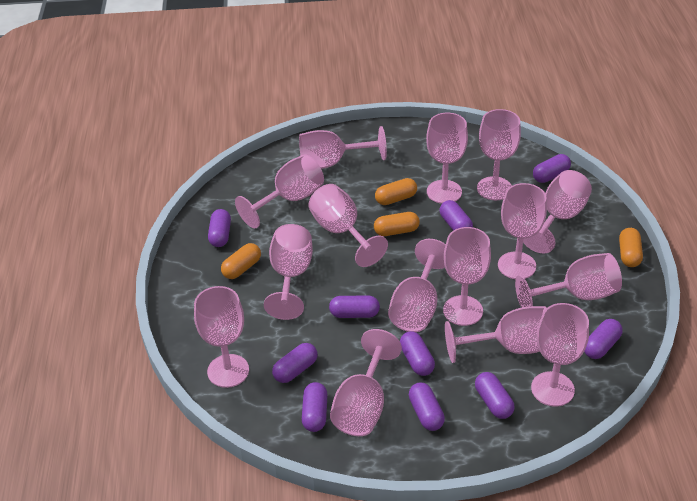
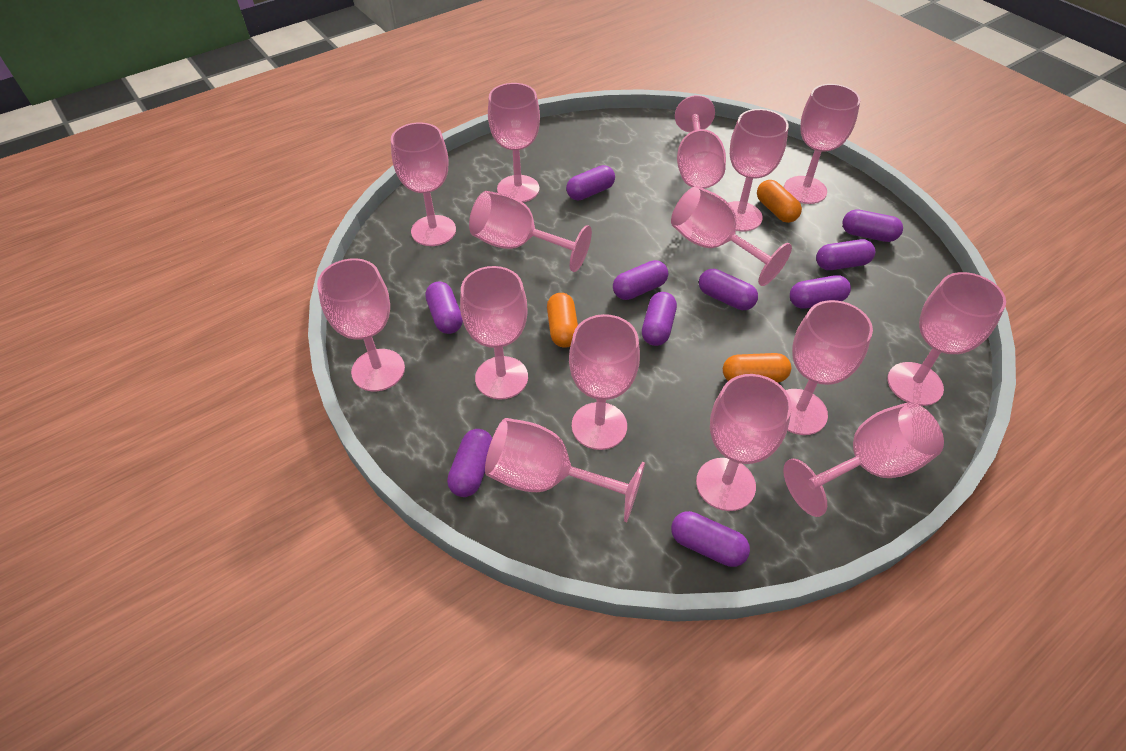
orange capsule: [221,243,261,279] [374,212,420,236] [375,178,417,205] [619,228,643,267] = 4 -> [547,293,578,348] [723,353,791,383] [757,180,802,223] = 3

